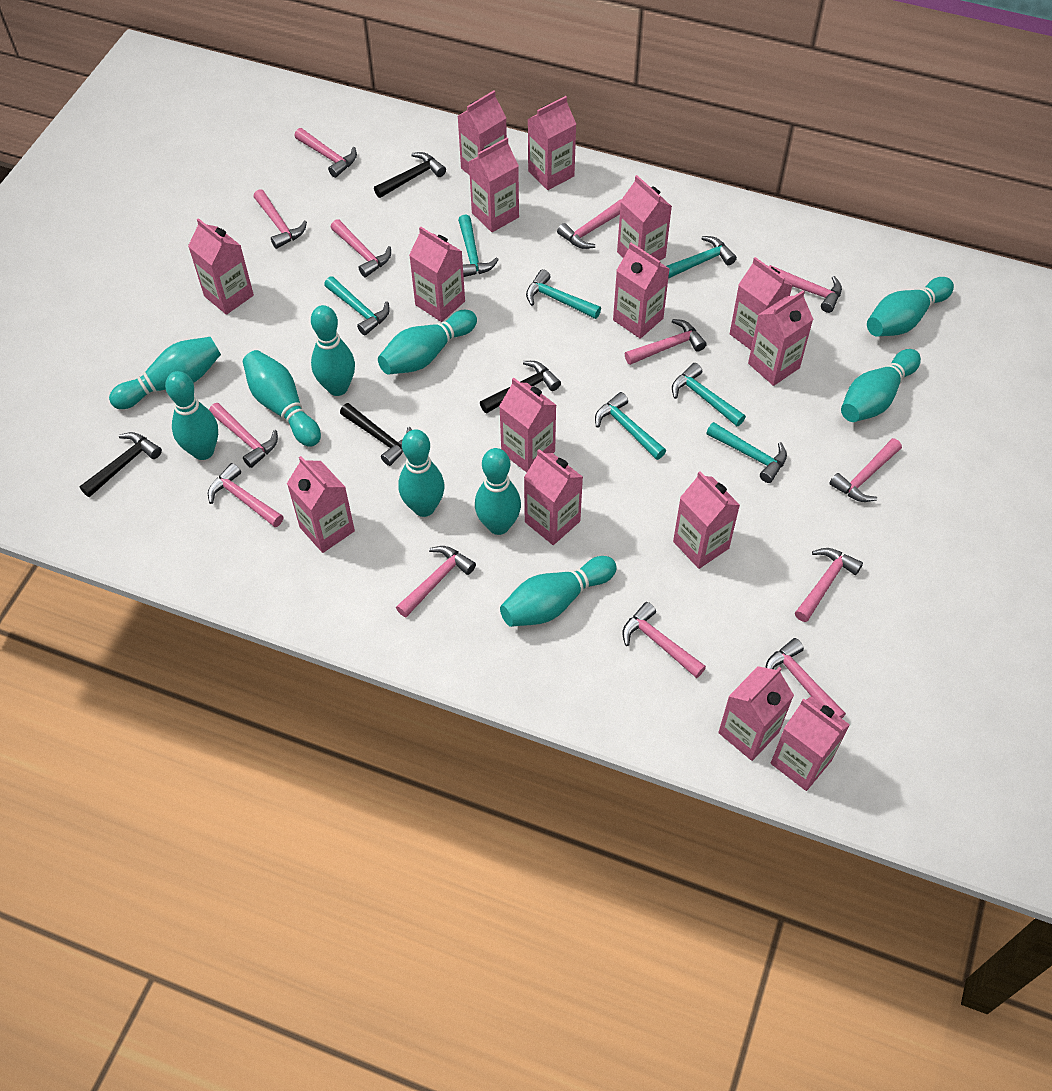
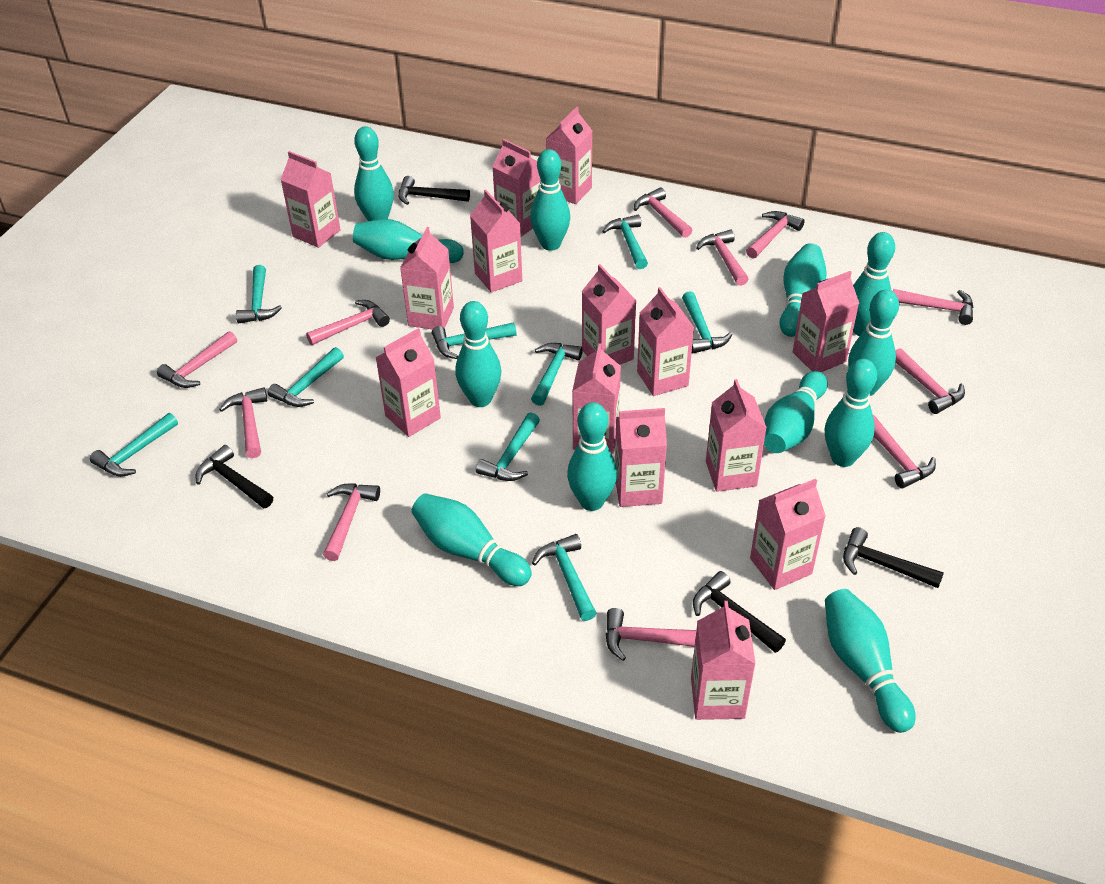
pink carton: [188,218,254,315] [287,456,355,553] [409,226,465,322] [458,91,507,175] [469,138,519,232] [499,378,556,472] [524,449,583,545] [528,96,576,190] [613,242,670,339] [617,175,672,261] [673,471,740,569] [718,666,794,761] [730,257,793,350] [748,290,813,386] [771,696,850,791] = 15 -> [280,151,341,248] [375,328,441,437] [400,227,454,329] [470,190,522,292] [492,139,540,237] [546,107,592,204] [572,343,621,454] [582,264,636,365] [615,408,667,507] [637,287,694,396] [691,601,756,720] [706,379,767,492] [750,479,826,590] [793,271,859,372] = 14
pink hammer: [208,463,284,527] [209,403,278,468] [253,189,307,249] [294,128,357,178] [331,219,391,277] [396,546,476,617] [557,200,621,249] [622,602,706,678] [625,319,707,365] [766,638,846,718] [769,265,842,313] [795,548,863,622] [829,438,902,502] = 13 -> [157,331,237,388] [219,387,267,458] [306,300,390,345] [323,483,380,561] [606,608,696,661] [634,188,693,238] [696,230,749,286] [746,211,805,259] [873,415,936,489] [893,289,974,325] [895,348,965,414] = 11
turquoise bowling pin: [109,337,221,409] [165,371,218,460] [243,350,321,447] [311,305,355,396] [378,310,477,375] [399,429,445,517] [475,448,521,535] [500,556,617,627] [841,349,921,422] [867,277,954,337] = 10 -> [353,219,464,263] [354,126,394,221] [412,493,532,586] [455,301,501,407] [530,149,570,251] [567,402,617,511] [764,371,828,453] [779,243,826,337] [825,359,877,467] [825,589,915,733] [848,290,899,396] [853,232,895,336] = 12
turquoise hammer: [324,276,390,335] [458,215,499,277] [526,269,601,319] [595,392,666,460] [666,236,737,279] [672,363,746,426] [706,422,787,483] = 7 -> [90,413,178,477] [236,265,282,323] [268,347,344,407] [432,322,517,359] [476,412,540,481] [531,343,583,406] [532,534,597,621] [602,214,648,269] [682,291,732,353] = 9

